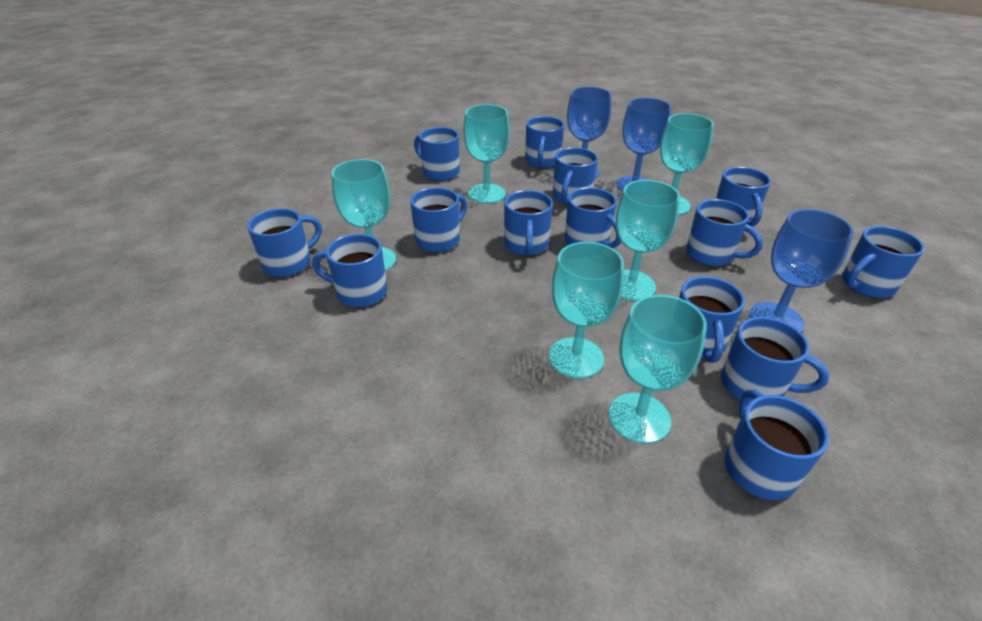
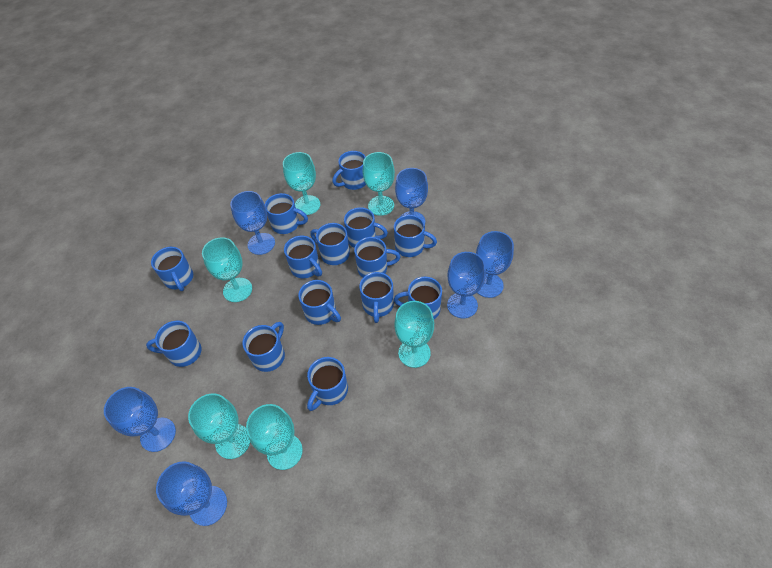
blue goblet: [567,87,611,178] [616,98,671,192] [749,209,854,333] = 3 -> [104,387,176,452] [156,461,227,526] [230,191,275,255] [395,168,428,224] [447,252,486,318] [476,231,514,298] = 6

